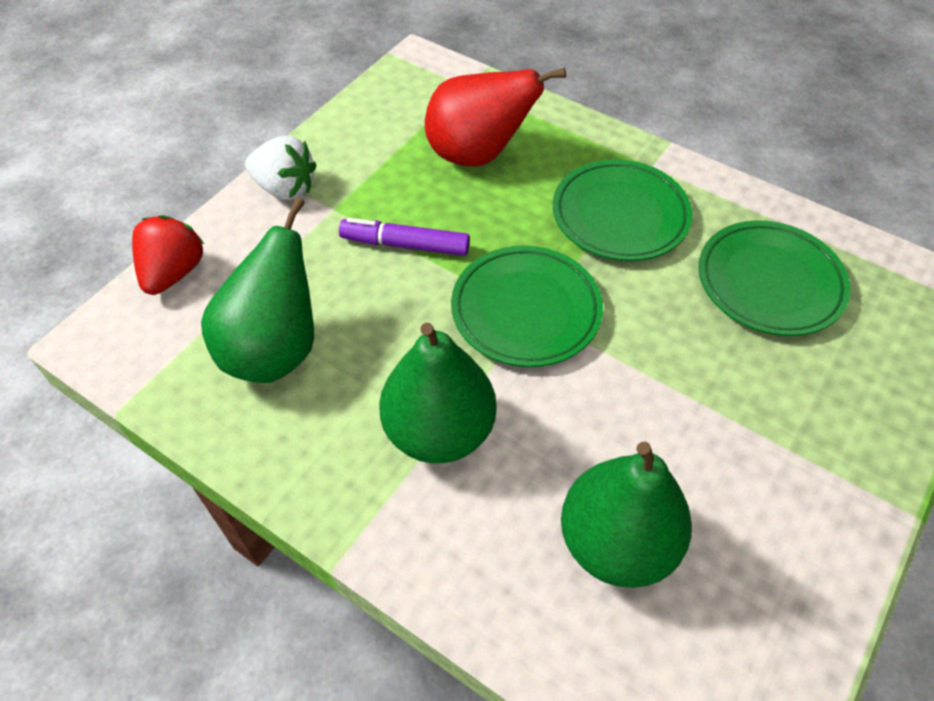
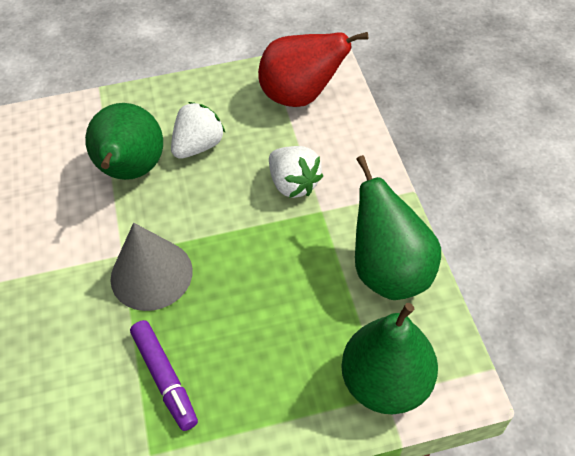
green plate: [451,245,603,367] [553,159,693,261] [698,220,851,336] = 3 -> none = 0
grey cone: none = 0 -> [110,223,193,311] = 1
red strawberry: [132,215,205,295] = 1 -> none = 0
white strawberry: [245,135,316,200] = 1 -> [171,102,225,159] [269,146,323,198] = 2

